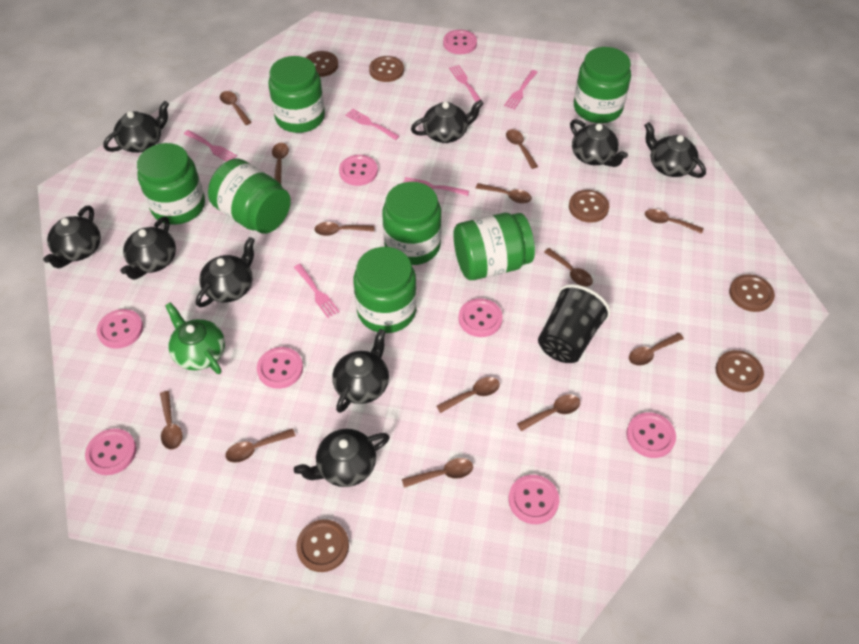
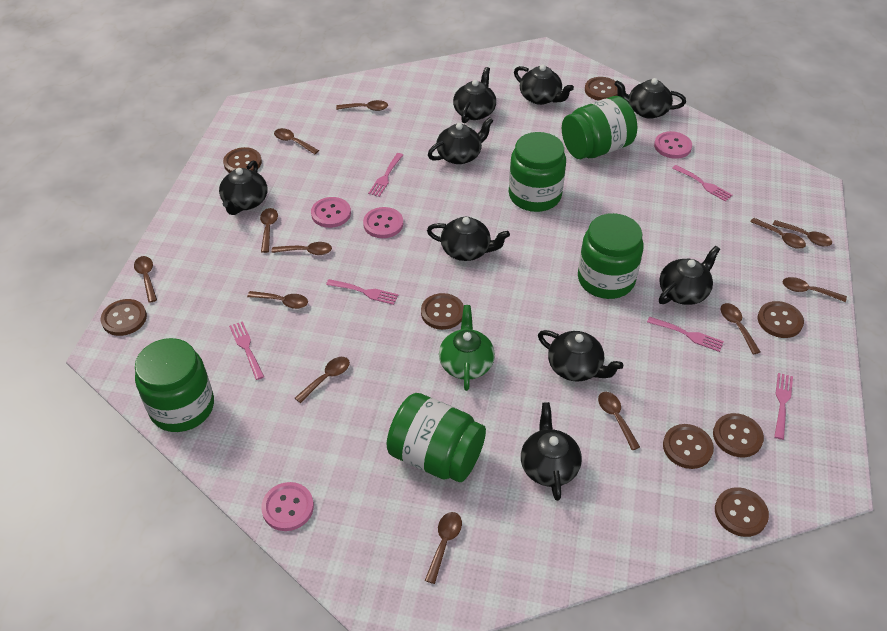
black cup: [538,284,611,363] = 1 -> none = 0
brown button: [296,519,349,572] [305,51,338,77] [369,56,404,82] [569,190,609,223] [716,350,764,392] [729,274,775,312] = 6 -> [101,299,147,336] [223,147,262,173] [421,293,464,330] [585,77,618,101] [663,424,714,469] [713,413,764,458] [715,487,769,537] [757,301,804,338] = 8
green jar: [137,143,205,225] [208,159,291,234] [268,56,325,133] [353,247,417,333] [382,182,442,265] [453,213,535,280] [574,47,631,123] = 7 -> [135,338,214,432] [387,393,486,482] [509,132,566,212] [562,96,637,159] [578,213,644,299] = 5
pink button: [85,428,136,475] [97,309,143,349] [257,347,303,389] [339,155,378,186] [443,30,477,54] [459,298,503,337] [509,475,559,524] [626,412,676,458] = 8 -> [261,482,314,531] [311,197,351,228] [363,207,403,238] [654,131,692,159] = 4

